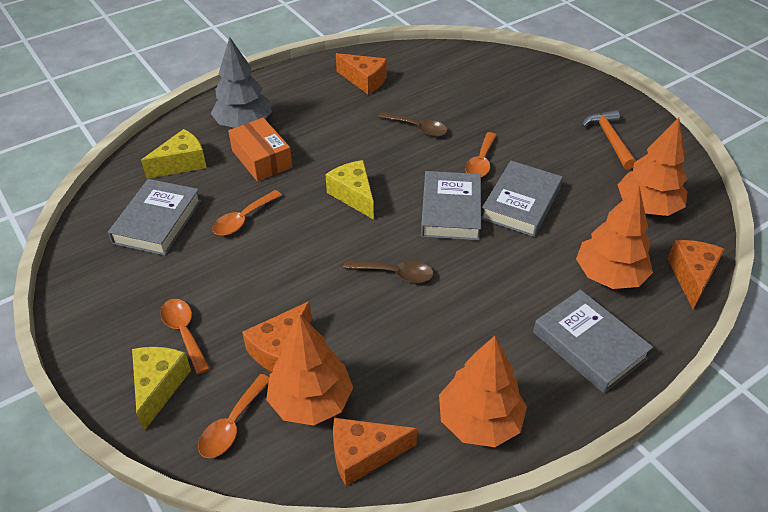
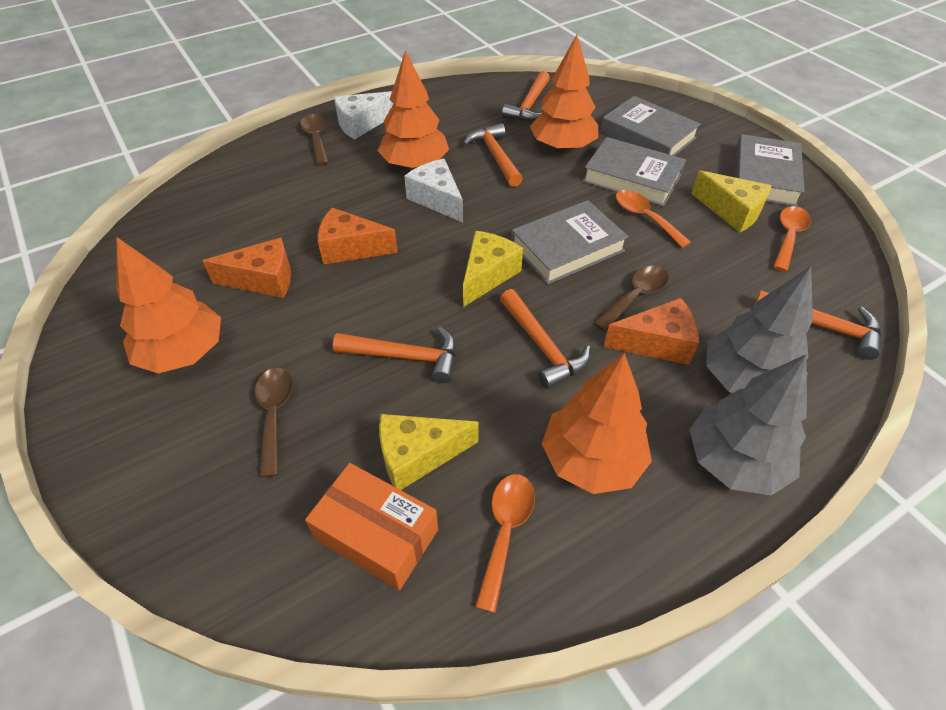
brown spoon: [343,260,434,283] [378,111,448,137] = 2 -> [255,368,293,477] [300,114,329,165] [594,265,669,331] = 3
grey tree: [211,37,272,128] = 1 -> [689,355,807,496] [706,266,813,393] = 2
orange cheese: [242,301,312,372] [333,418,417,486] [336,53,387,94] [668,240,724,309] = 4 -> [203,238,291,298] [318,208,398,265] [604,298,699,365] = 3
orange hammer: [581,110,636,169] = 1 -> [333,327,456,383] [463,123,523,187] [500,289,590,389] [502,71,550,121] [754,290,881,360] = 5
orange spoon: [161,299,210,374] [198,374,269,458] [212,190,282,236] [465,132,497,177] = 4 -> [475,474,535,613] [615,190,691,248] [773,206,811,272] = 3
white cheese: none = 0 -> [334,91,393,140] [404,159,463,222] = 2

